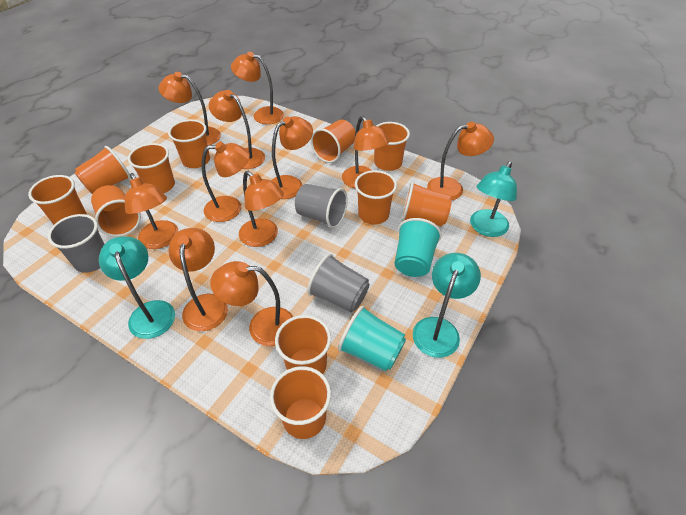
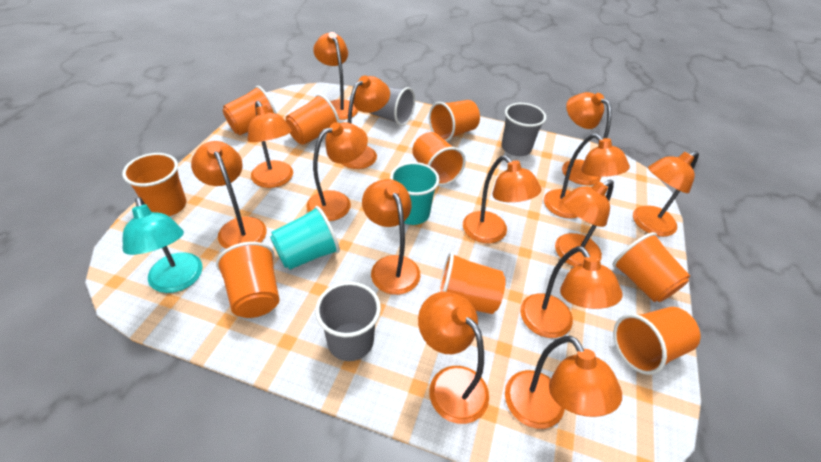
orange cup: [28,175,87,225] [75,146,131,194] [91,185,141,237] [128,143,175,193] [168,119,210,168] [270,366,331,439] [275,315,331,374] [311,120,355,163] [355,170,397,224] [374,122,410,171] [401,182,452,227] = 11 -> [122,153,186,216] [216,242,280,318] [223,86,277,135] [286,94,340,145] [412,132,466,186] [429,100,480,142] [438,252,506,314] [613,232,690,302] [613,307,700,375] = 9
orange lamp: [125,173,178,249] [159,72,221,145] [169,228,228,331] [201,142,250,222] [209,90,265,169] [210,261,293,346] [231,52,284,124] [239,171,284,247] [271,116,313,199] [342,116,389,189] [427,122,494,200] = 11 -> [191,141,267,249] [247,101,293,188] [307,122,368,221] [313,32,358,120] [342,76,390,169] [362,179,420,295] [418,292,489,424] [463,156,542,244] [505,336,622,429] [520,246,622,338] [544,134,630,219] [555,180,614,267] [562,92,612,185] [633,151,699,237] = 14
turquoise lamp: [99,236,175,339] [413,253,481,358] [470,161,517,237] = 3 -> [123,197,203,293] = 1

